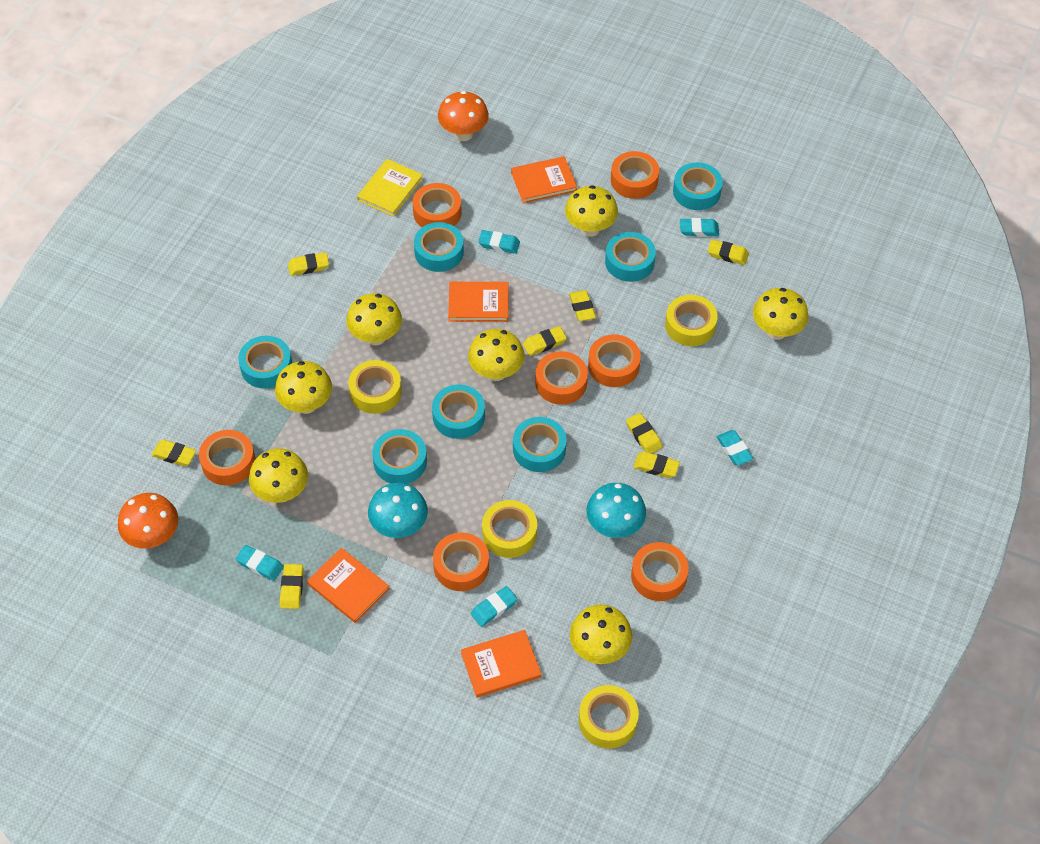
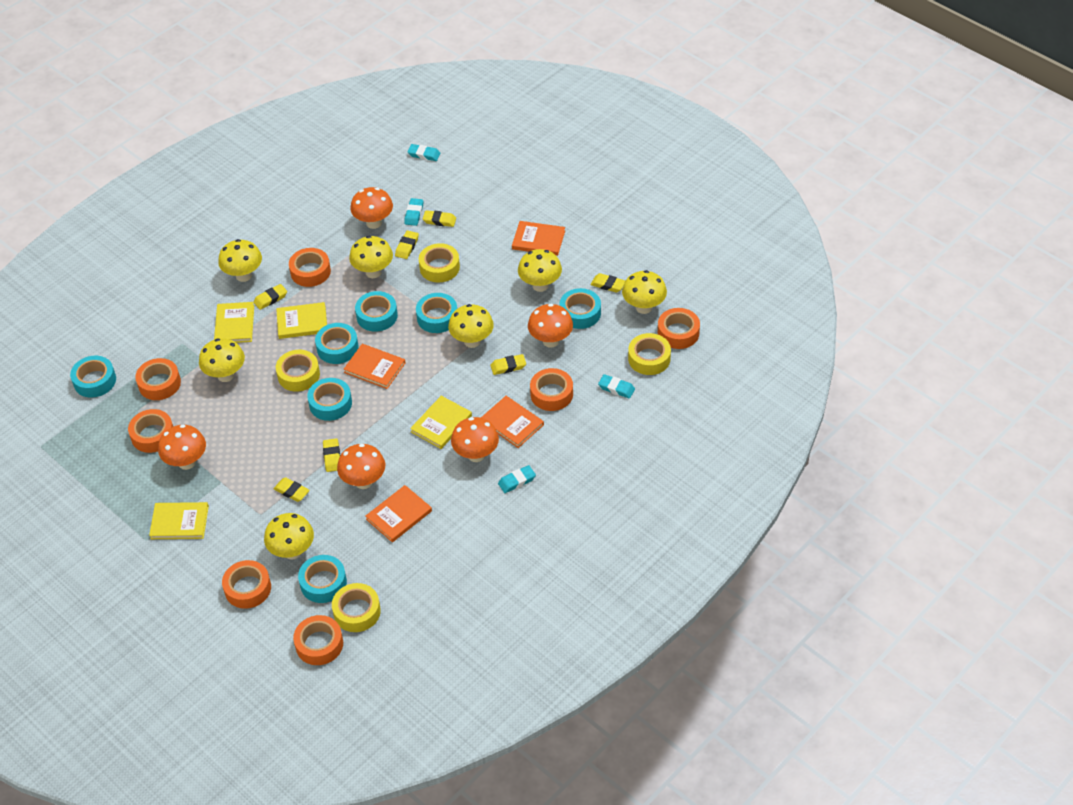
orange mushroom: [118,493,178,548] [438,91,489,141] = 2 -> [158,425,206,470] [337,444,385,489] [350,187,393,229] [451,417,499,462] [528,304,573,347] = 5
turquoise eraser: [235,545,284,581] [471,586,518,627] [478,230,520,254] [680,218,719,237] [716,430,754,466] = 5 -> [404,198,424,226] [407,144,440,161] [498,465,536,493] [598,374,635,399] = 4
turquoise mushroom: [368,483,428,538] [586,483,646,538] = 2 -> none = 0
yellow book: [357,159,423,217] = 1 -> [149,502,209,539] [214,302,254,343] [276,302,327,339] [410,396,472,449] = 4
yellow eraser: [151,439,196,466] [280,564,304,609] [288,252,329,276] [523,326,567,356] [569,290,596,321] [626,413,663,453] [633,451,680,478] [708,239,749,265] = 8 -> [254,284,287,310] [274,477,310,502] [323,438,340,472] [395,230,419,259] [423,210,456,227] [490,354,526,375] [591,273,625,292] = 7

